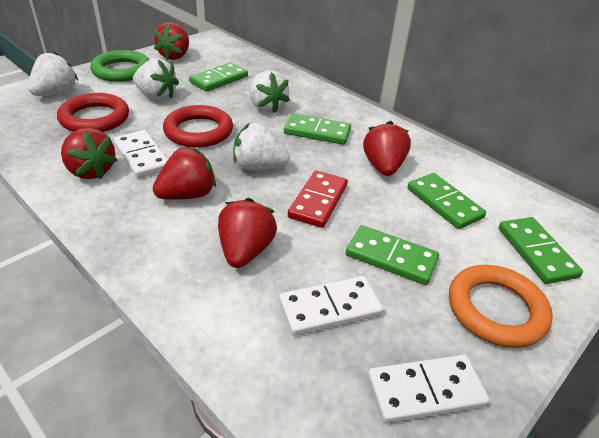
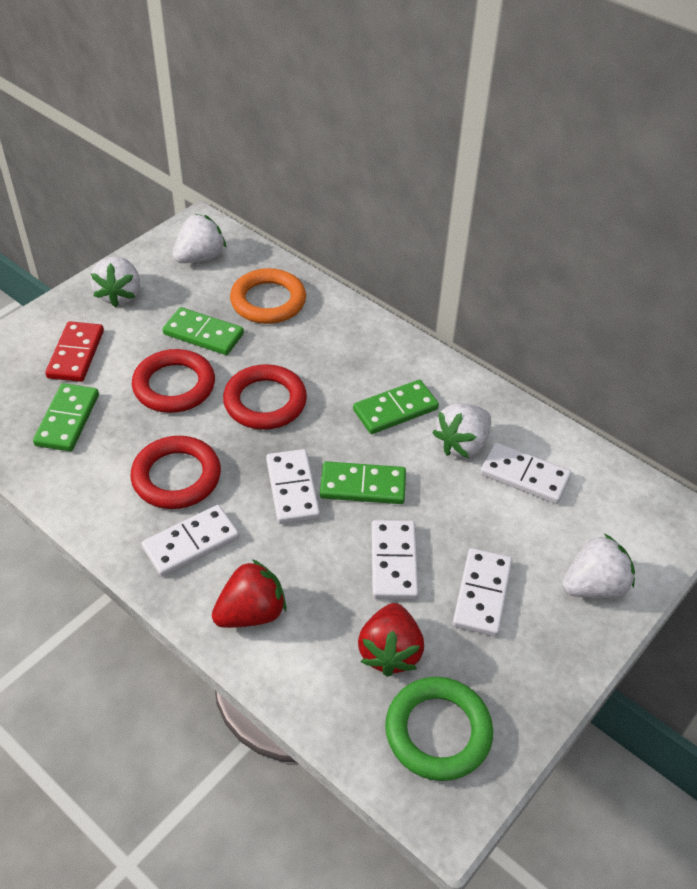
green domino: [189,63,248,92] [284,113,351,145] [346,225,439,285] [408,173,486,229] [499,217,583,284] = 5 -> [33,383,99,451] [163,307,244,355] [320,461,406,504] [353,380,439,434] = 4
red ring: [57,93,129,132] [163,105,233,148] = 2 -> [130,436,221,509] [132,349,215,413] [223,364,307,430] = 3
red strawberry: [61,128,117,179] [153,147,216,200] [154,22,189,60] [218,198,277,268] [363,121,411,176] = 5 -> [212,559,286,628] [358,603,424,677] = 2
white domino: [114,130,168,178] [279,276,383,336] [367,355,490,423] = 3 -> [141,505,239,577] [266,449,320,524] [371,520,419,600] [453,548,512,637] [480,443,571,504] = 5

